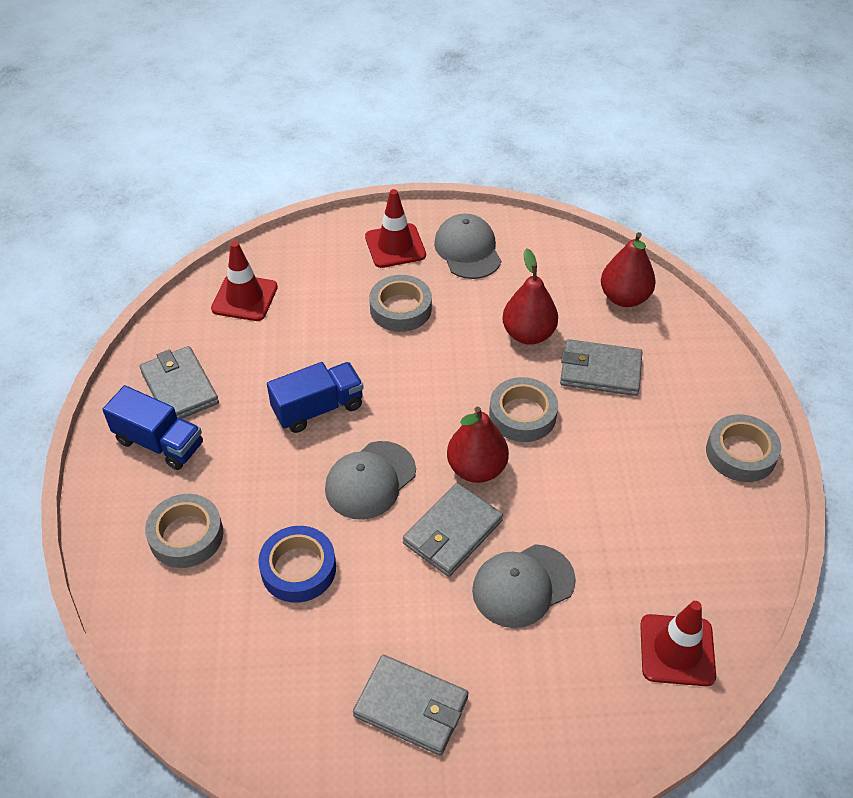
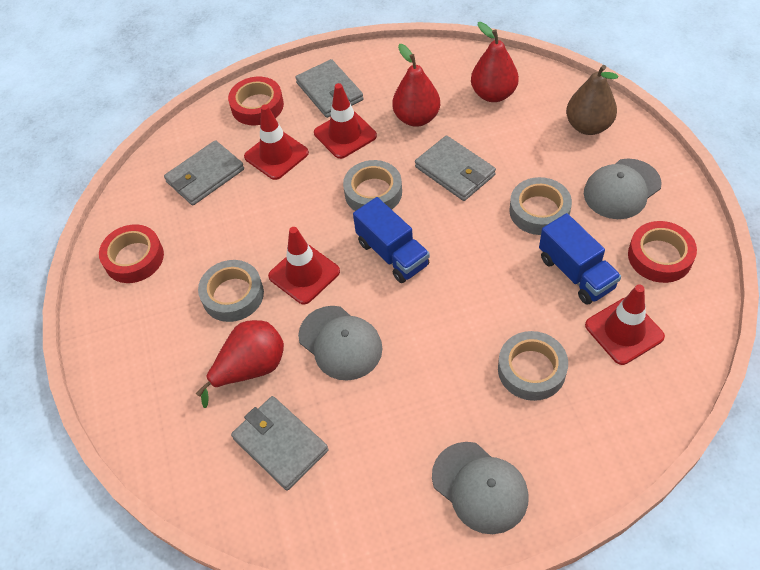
blue tape: [258,526,336,603] = 1 -> none = 0
brown pear: none = 0 -> [566,65,618,135] = 1
red tape: none = 0 -> [99,224,164,283] [228,77,284,125] [628,221,697,283] = 3
red traffic cone: [211,241,278,321] [365,189,426,268] [640,601,716,686] = 3 -> [244,104,309,180] [268,227,340,305] [314,83,377,159] [585,285,665,365] = 4

